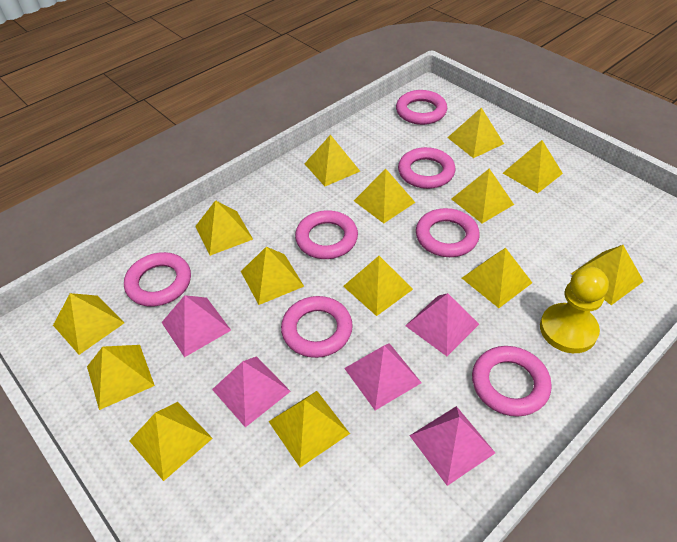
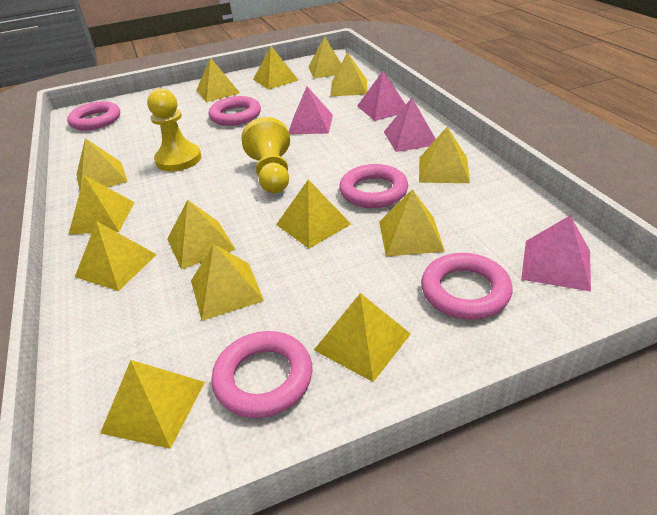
pink pyramid: [161,295,231,357] [212,356,291,427] [344,343,422,410] [405,293,479,356] [409,406,495,486] = 5 -> [289,86,333,134] [357,71,406,121] [384,98,436,152] [521,216,591,292] = 4
pink ring: [124,252,191,307] [281,296,353,358] [295,210,358,259] [396,90,447,125] [398,147,456,189] [416,208,480,257] [472,346,552,417] = 7 -> [67,101,120,130] [209,96,261,126] [211,331,312,418] [339,164,408,208] [421,253,513,319] = 5
yellow pawn: [540,266,609,353] = 1 -> [147,88,202,172] [241,117,290,193] = 2

